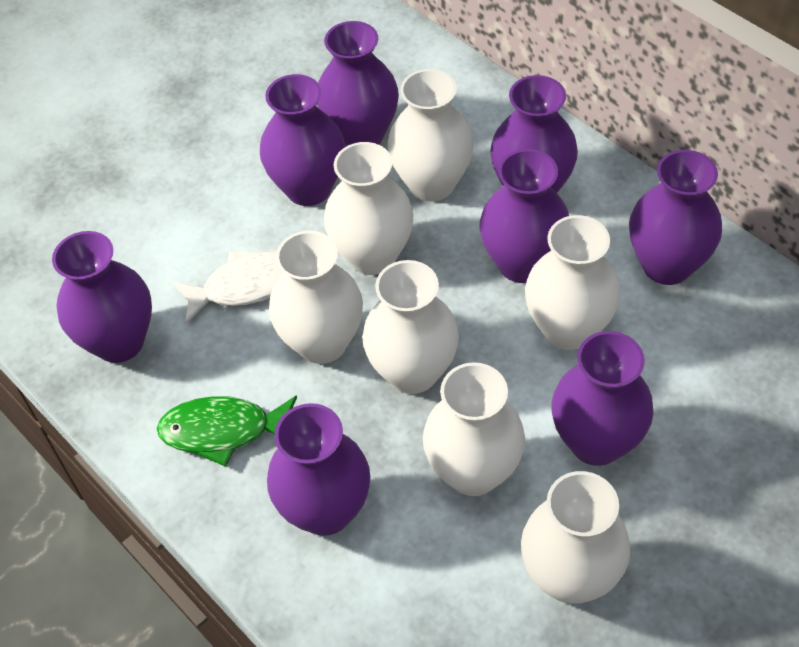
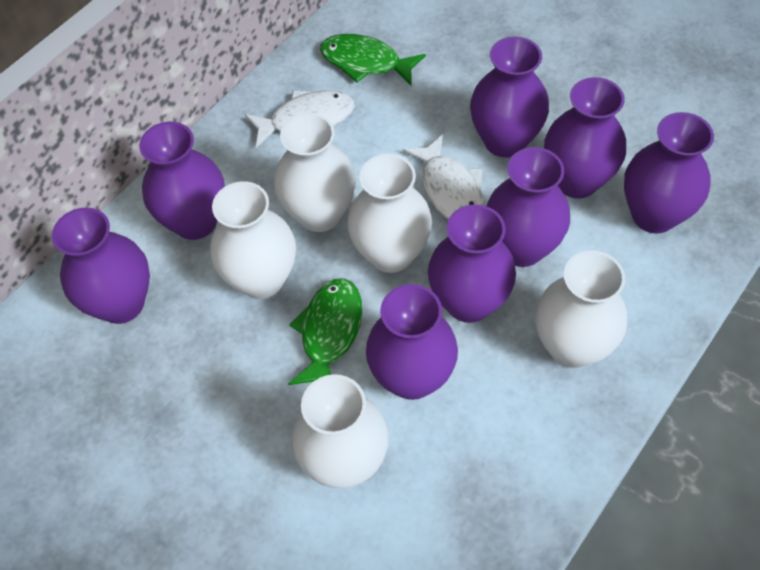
green fish: [157,395,297,467] = 1 -> [288,278,362,385] [320,34,426,86] = 2
white fish: [172,250,283,324] = 1 -> [244,90,355,148] [403,134,485,219] = 2
white vase: [269,231,363,364] [324,142,413,275] [362,260,459,394] [388,69,474,202] [423,362,525,496] [521,471,630,604] [525,215,620,350] = 7 -> [210,181,296,299] [274,113,356,232] [292,374,389,488] [347,154,432,273] [535,250,627,368] = 5

